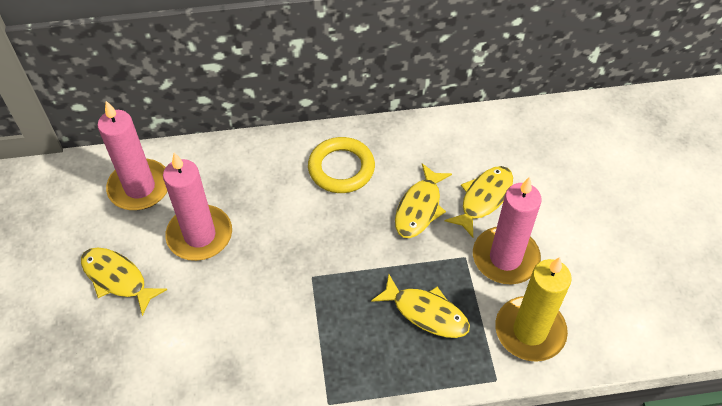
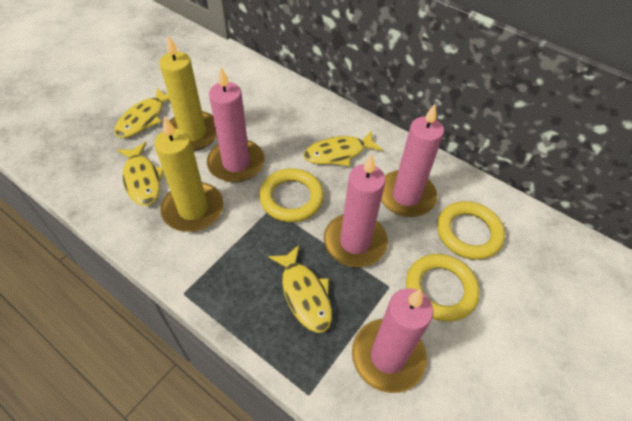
pink candle: [97,101,168,210] [163,152,232,261] [473,177,542,284] = 3 -> [207,67,265,183] [324,154,388,267] [352,288,433,393] [381,104,444,217] = 4
yellow candle: [495,257,572,362] = 1 -> [154,116,224,232] [160,35,217,151] = 2
yellow ring: [308,137,375,193] = 1 -> [259,168,324,222] [406,254,480,322] [437,201,505,260] = 3

